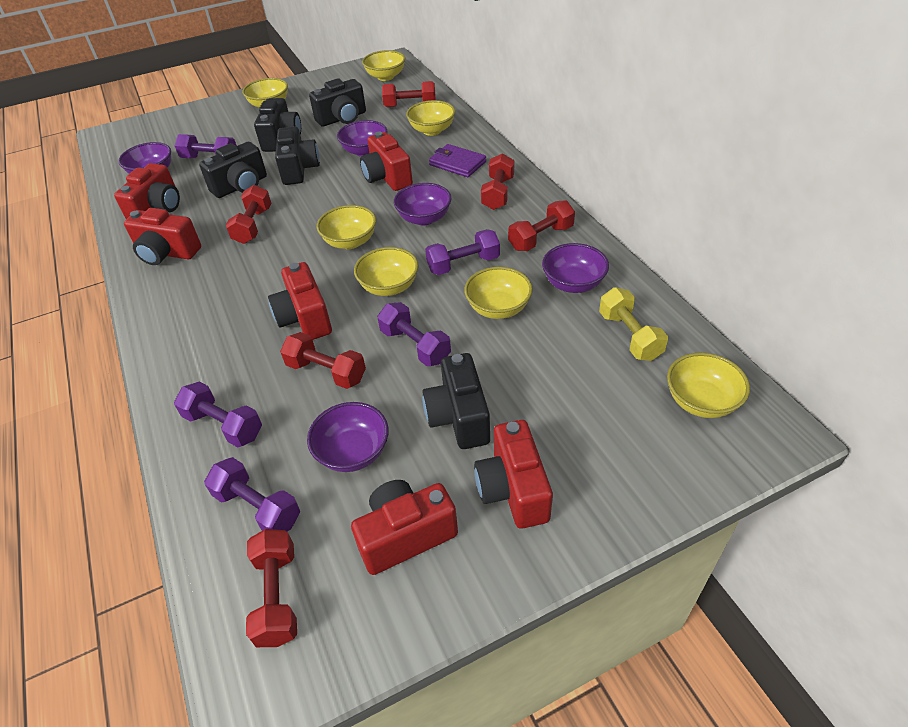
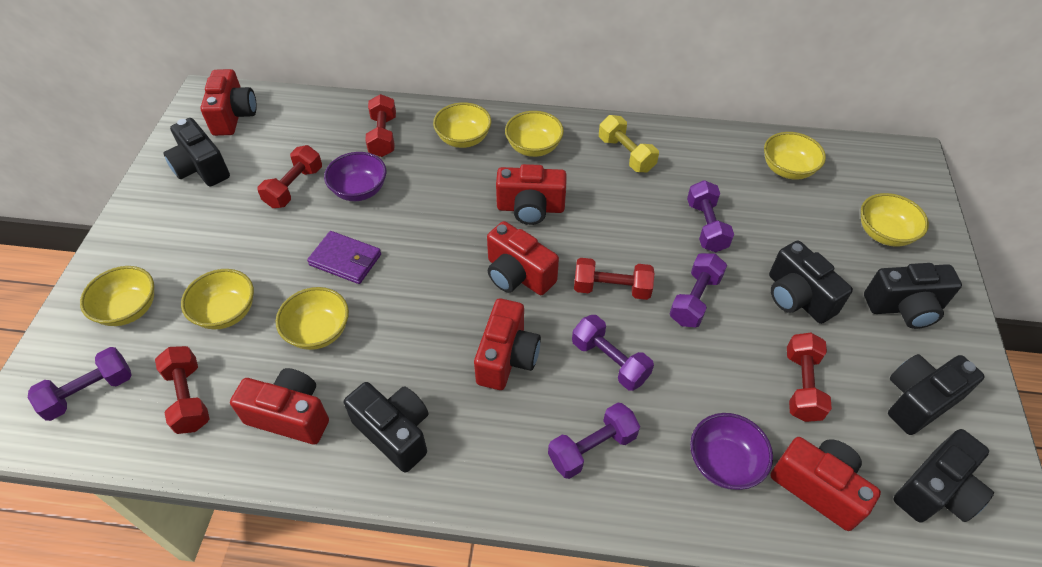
black camera: [199,142,267,198] [254,98,301,152] [275,126,320,185] [309,78,366,127] [422,353,490,449] = 5 -> [163,118,230,186] [344,382,428,473] [769,240,853,324] [864,263,962,329] [888,354,985,435] [893,429,994,523] = 6
purple bowl: [118,142,171,174] [307,402,389,472] [337,120,387,157] [394,183,451,226] [542,243,609,293] = 5 -> [324,152,387,201] [690,413,773,490] = 2
red dumbbell: [226,185,271,244] [246,529,297,647] [280,332,366,389] [382,81,436,107] [481,153,514,210] [508,200,575,251] = 6 -> [155,346,210,434] [258,145,322,208] [365,94,396,157] [574,258,655,300] [787,332,832,422] = 5

